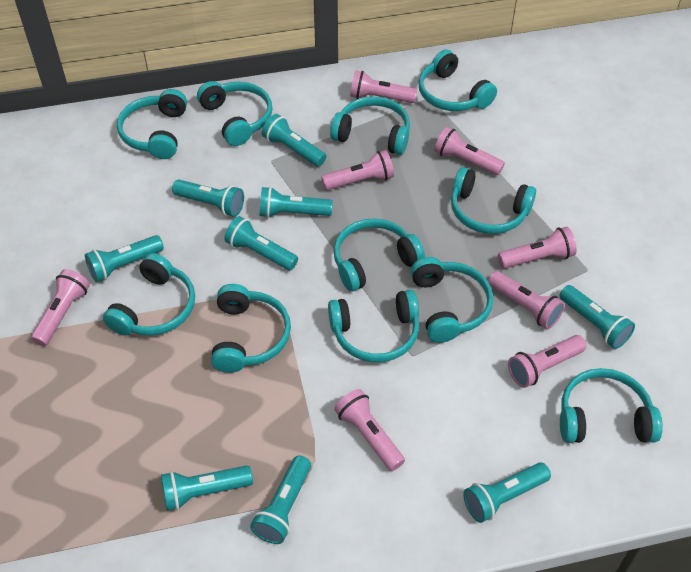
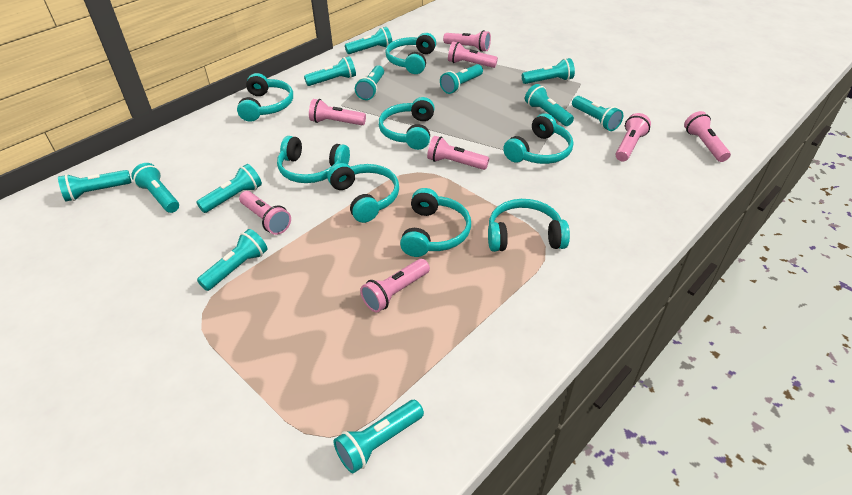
turquoise flashlight: [85,235,164,282] [161,465,253,511] [172,179,244,217] [224,216,298,270] [250,455,311,544] [260,187,333,218] [262,114,326,167] [463,462,551,523] [559,285,635,349] = 9 -> [58,170,131,201] [131,163,179,213] [196,164,262,213] [197,229,268,291] [304,56,356,86] [334,400,424,473] [345,27,392,54] [355,65,384,100] [440,64,483,94] [522,58,575,84] [525,84,574,126] [572,96,623,131] = 12
turquoise headphones: [103,253,195,336] [117,89,187,159] [197,81,272,146] [211,284,291,373] [328,290,419,362] [330,96,410,155] [333,218,425,292] [411,257,493,343] [418,50,497,111] [451,167,536,234] [560,368,663,443] = 11 -> [237,73,293,122] [277,136,350,183] [328,163,399,223] [379,97,435,150] [385,33,436,74] [400,188,471,257] [488,199,570,252] [503,113,573,164] = 8

